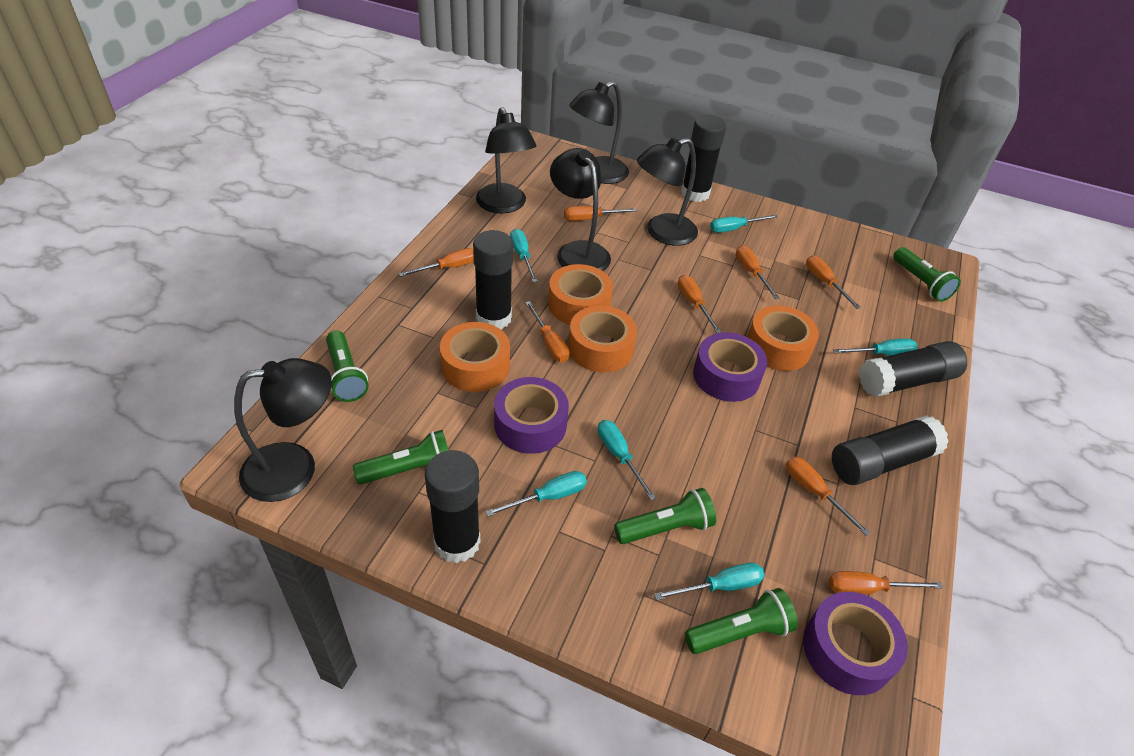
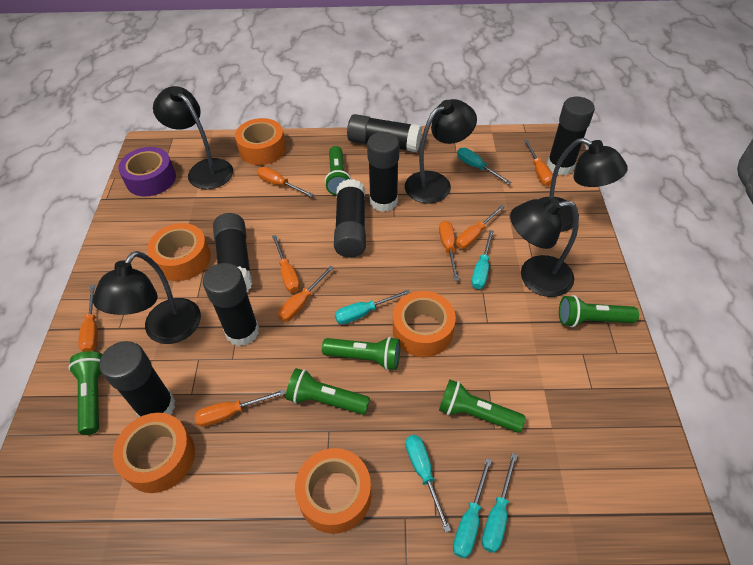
black glue stick: [425,450,481,563] [473,230,513,329] [681,115,726,202] [832,415,949,485] [859,341,967,397] = 5 -> [99,341,175,417] [203,263,259,346] [213,213,252,292] [334,179,366,257] [347,114,422,152] [367,132,400,212] [547,96,595,176] = 7
green flashlight: [326,331,369,402] [353,430,449,484] [614,488,716,544] [685,588,798,654] [893,247,961,302] = 5 -> [68,351,102,435] [286,368,370,415] [322,337,400,370] [325,146,351,195] [439,380,526,433] [559,295,639,327] = 6
orange tape: [440,322,510,392] [548,264,613,325] [568,305,637,372] [748,305,819,371] = 4 -> [113,413,195,493] [147,223,211,281] [235,118,286,165] [295,448,372,534] [393,291,456,357] = 5
purple tape: [494,377,569,454] [693,332,767,402] [803,592,908,695] = 3 -> [118,147,176,197] = 1

